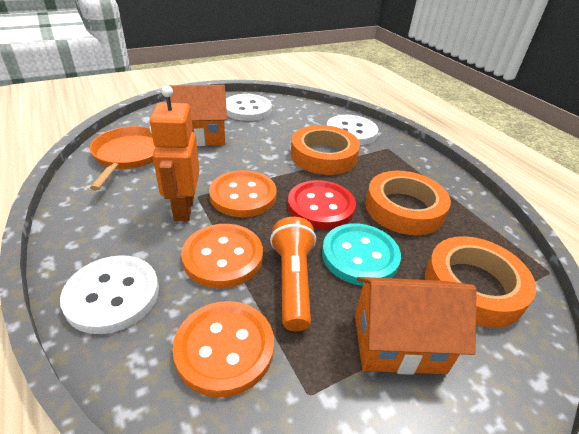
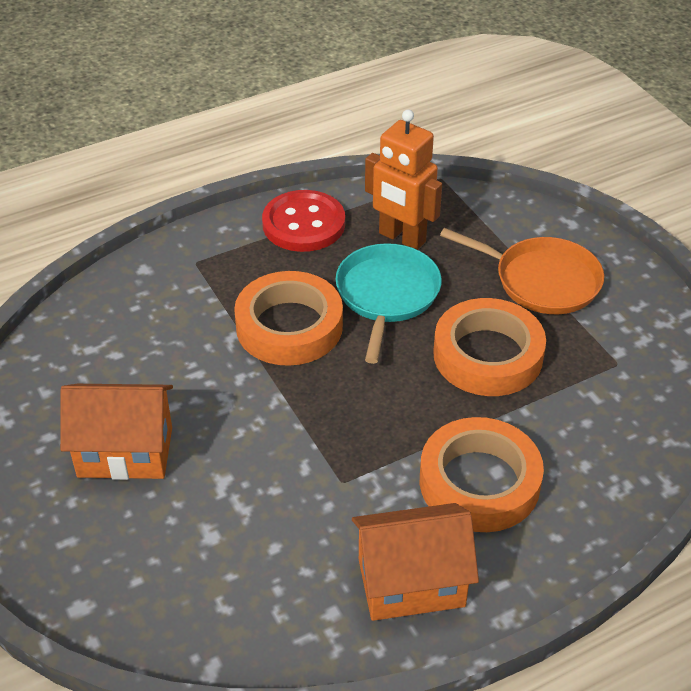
orange button: [172,301,274,397] [181,224,263,288] [209,170,276,217] = 3 -> none = 0
orange flashlight: [270,217,316,331] = 1 -> none = 0
turquoise button: [322,223,401,286] = 1 -> none = 0
turquoise pan: none = 0 -> [335,243,442,364] = 1
white button: [60,255,159,334] [226,94,272,121] [327,115,378,145] = 3 -> none = 0

